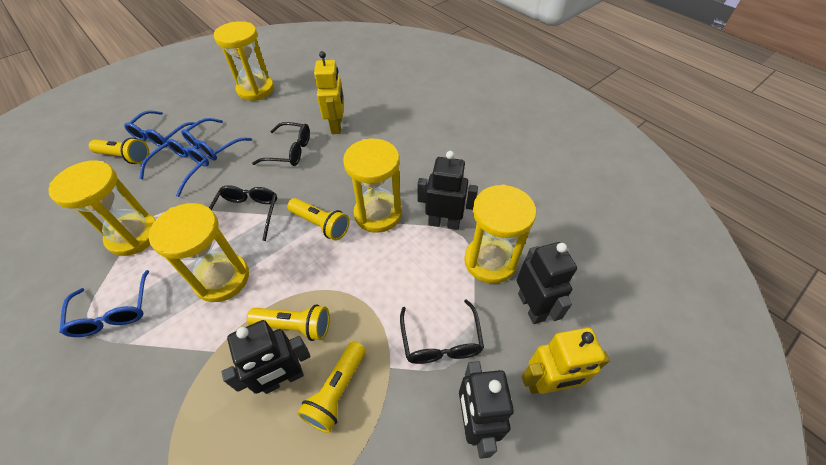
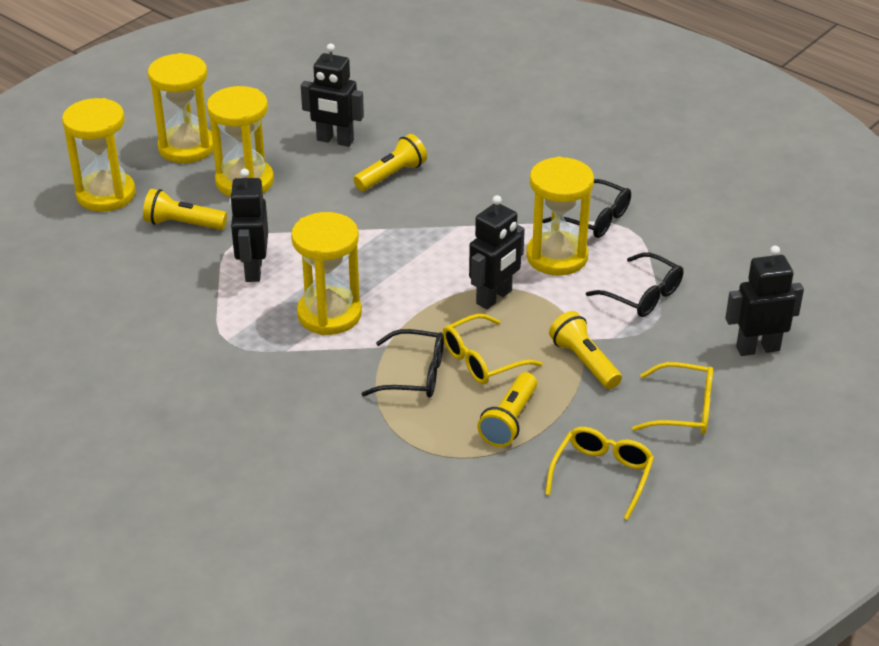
blue glasses: [60,270,149,337] [124,111,196,148] [139,139,209,197] [181,118,252,161] = 4 -> none = 0
yellow glasses: none = 0 -> [442,314,542,384] [545,427,654,520] [632,362,713,434] = 3
yellow robot: [314,51,344,134] [522,327,610,394] = 2 -> none = 0

